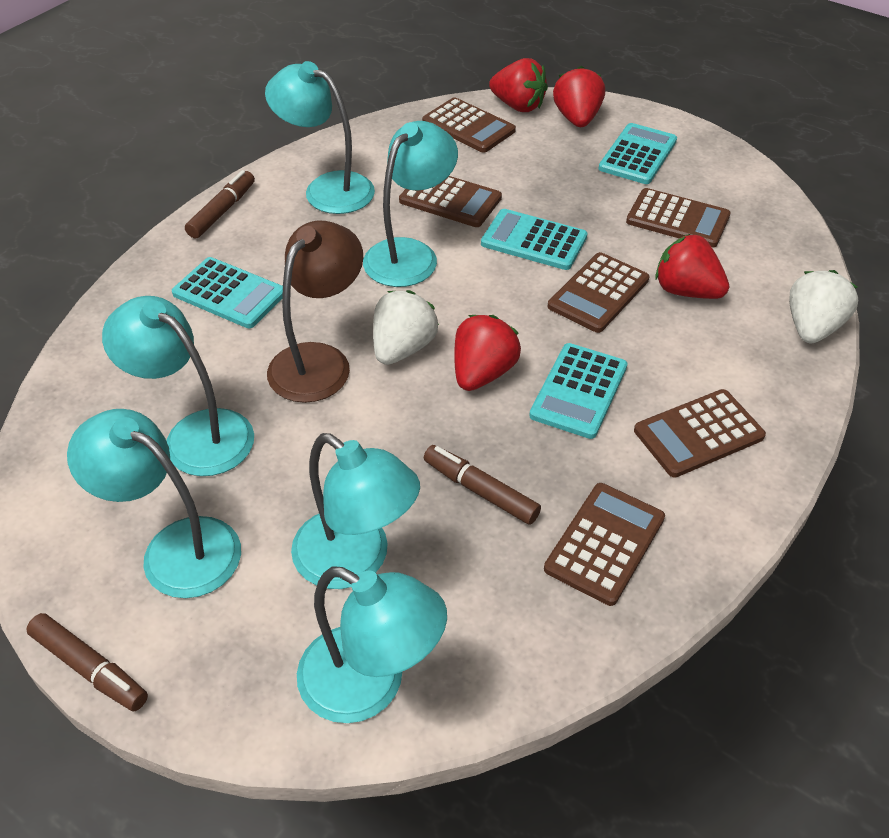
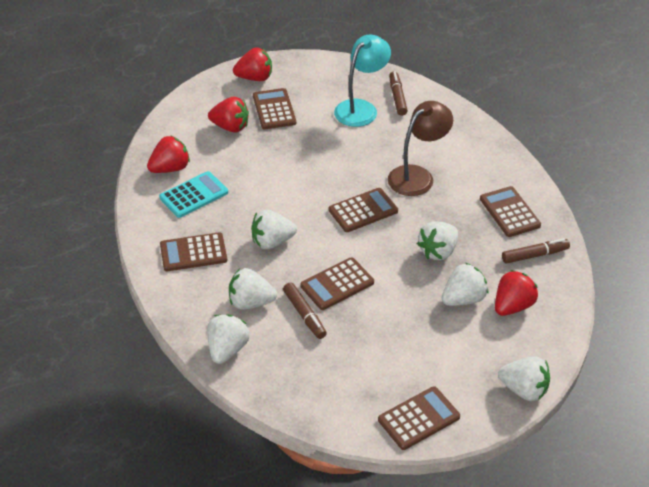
turquoise calculator: [172,257,283,328] [481,209,587,270] [529,343,628,439] [599,123,677,184] = 4 -> [159,171,228,218] = 1
turquoise lamp: [67,409,241,598] [102,296,254,476] [265,61,375,214] [291,433,420,589] [297,566,447,723] [363,121,458,287] = 6 -> [334,35,391,127] = 1
white strawberry: [373,290,439,365] [789,270,858,343] = 2 -> [207,314,249,364] [229,268,277,310] [251,210,297,249] [417,221,458,260] [442,263,488,306] [498,356,550,401] = 6

